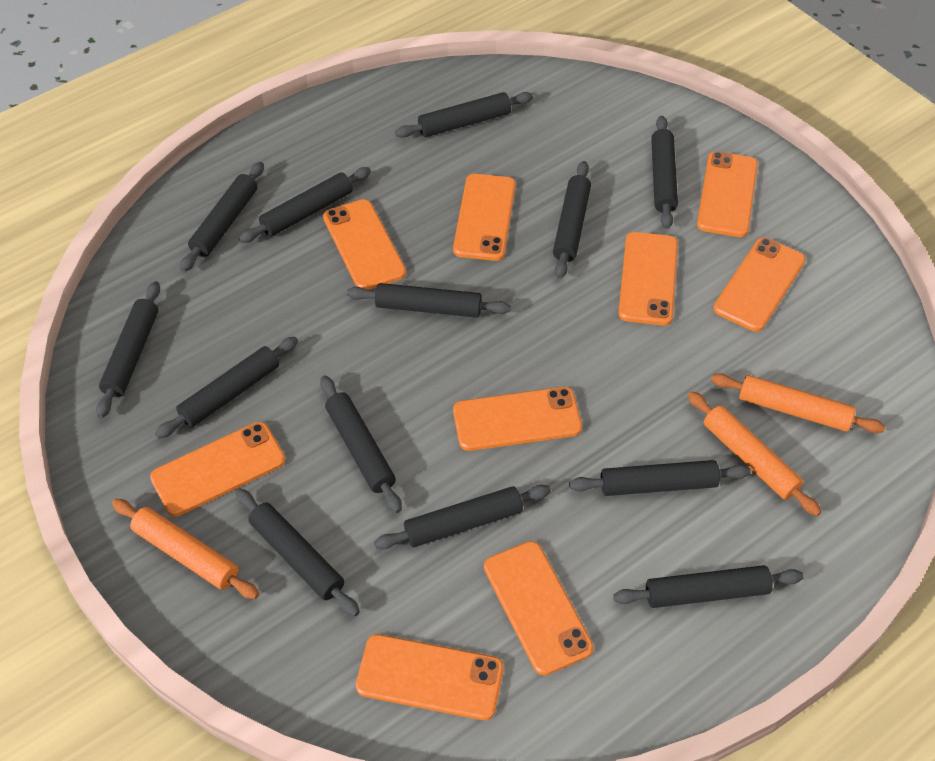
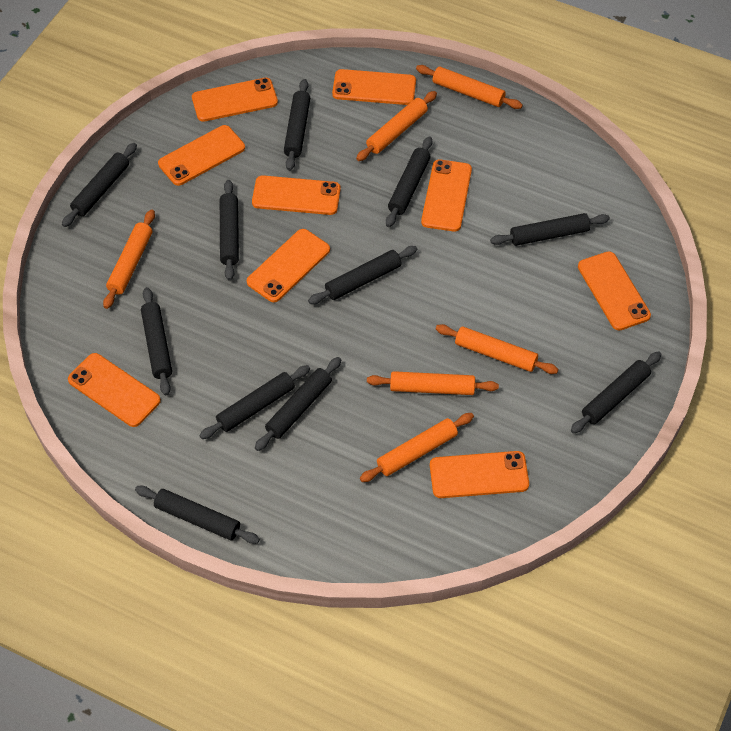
black rolling pin: [96,281,160,418] [155,337,298,438] [180,162,264,272] [235,489,360,616] [239,167,371,243] [320,375,402,513] [347,283,511,318] [374,485,551,549] [395,92,533,138] [553,161,591,279] [569,460,751,496] [613,565,804,608] [651,116,678,229] = 13 -> [62,143,137,227] [135,486,260,544] [141,287,172,395] [199,365,310,439] [220,180,239,281] [255,357,341,451] [284,79,310,171] [308,246,417,304] [386,136,432,227] [490,213,610,246] [571,351,662,434] = 11
orange rolling pin: [112,499,259,599] [688,391,821,516] [711,373,885,433] = 3 -> [103,210,155,309] [356,91,437,161] [360,413,474,482] [367,371,499,395] [416,65,523,109] [436,324,559,374] = 6

